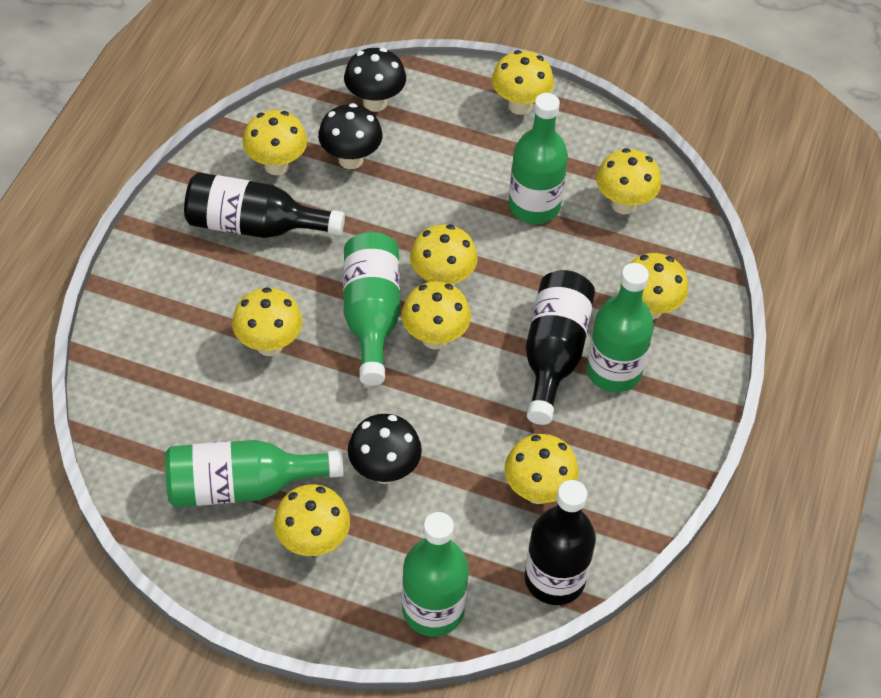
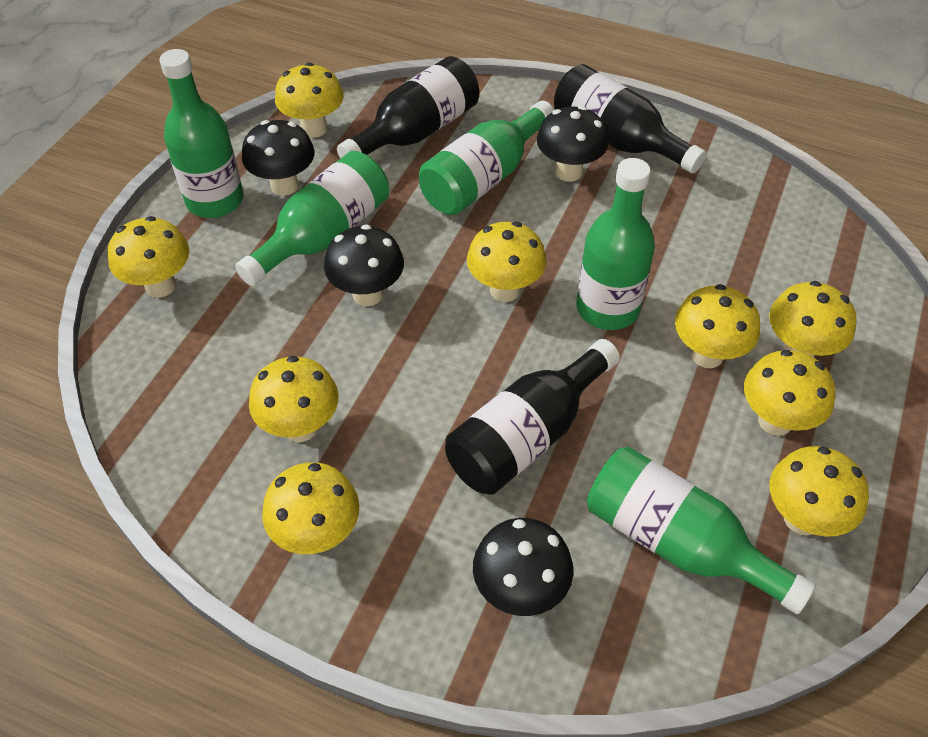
black mushroom: [318,103,383,169] [344,48,406,112] [348,414,422,484] = 3 -> [242,120,315,196] [324,224,404,306] [473,518,573,616] [537,106,608,182] = 4

